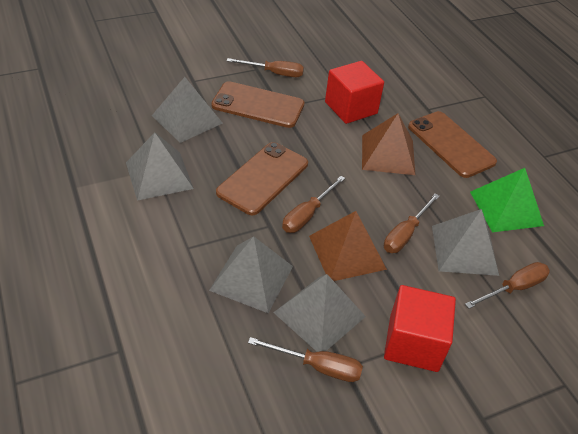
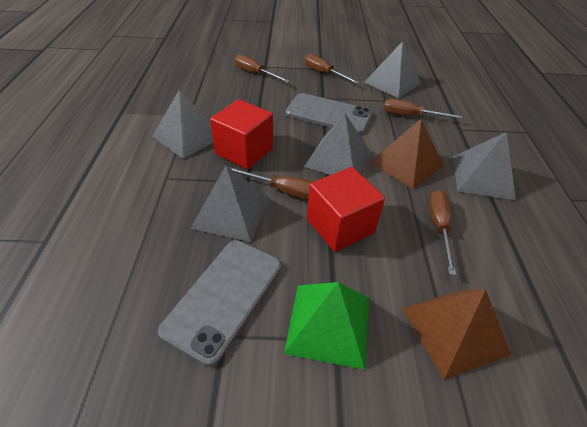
brown phone: [211,81,304,128] [216,142,308,215] [408,111,497,178] = 3 -> none = 0
grey phone: none = 0 -> [158,240,281,366] [286,93,372,134] = 2

